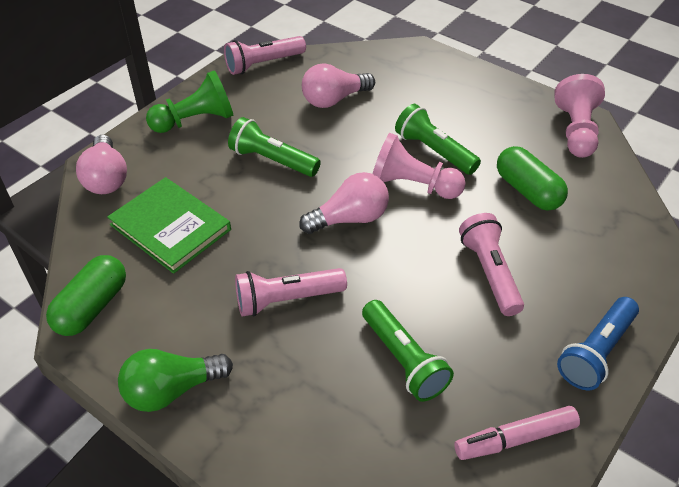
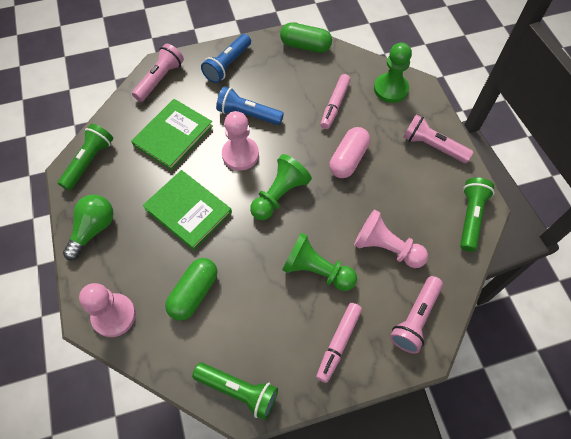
blue flashlight: [557,297,639,390] = 1 -> [201,34,251,83] [216,86,284,125] = 2
green book: [107,177,231,274] = 1 -> [131,99,213,170] [143,170,232,250] = 2
green pawn: [146,70,233,133] = 1 -> [250,154,312,220] [282,232,357,291] [374,43,412,103] = 3
pink capsule: none = 0 -> [329,127,370,178] = 1
pink light bulb: [76,135,127,194] [299,172,389,234] [302,63,375,108] = 3 -> none = 0
pink marker: [454,406,580,460] = 1 -> [316,303,362,383] [320,74,351,129] = 2
pink pawn: [372,133,466,199] [554,74,605,158] = 2 -> [79,283,136,337] [222,111,259,171] [354,209,428,268] = 3

